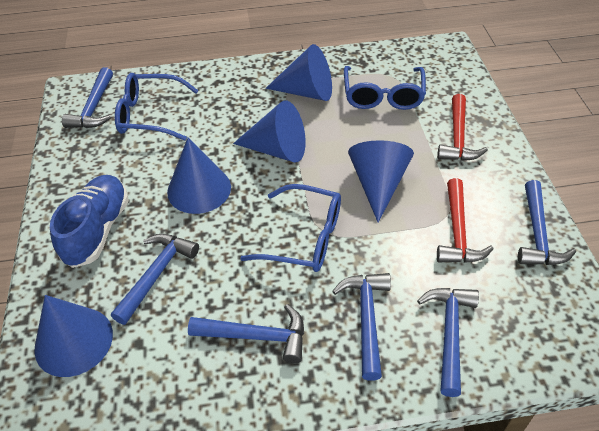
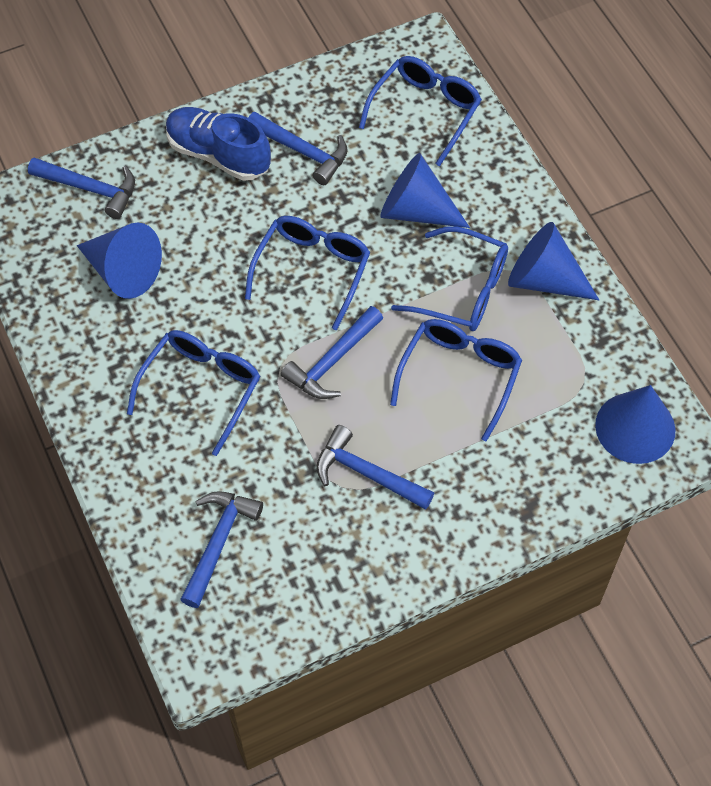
blue cone: [34,295,113,377] [167,138,231,214] [233,100,306,163] [265,44,332,101] [348,140,414,223] = 5 -> [77,223,162,299] [380,153,470,228] [508,222,599,300] [595,385,675,464] = 4
blue glasses: [115,73,199,141] [240,184,341,272] [344,66,426,110] = 3 -> [127,330,261,456] [245,216,370,330] [359,56,482,167] [390,319,522,442] [391,226,508,331] = 5
blue hammer: [62,67,113,128] [111,234,199,325] [188,304,304,364] [332,273,391,381] [417,288,479,397] [518,180,576,265] = 6 -> [28,158,135,219] [180,491,263,608] [248,112,348,185] [281,306,383,399] [316,425,434,510] = 5
red hammer: [437,94,488,161] [437,178,494,263] = 2 -> none = 0

